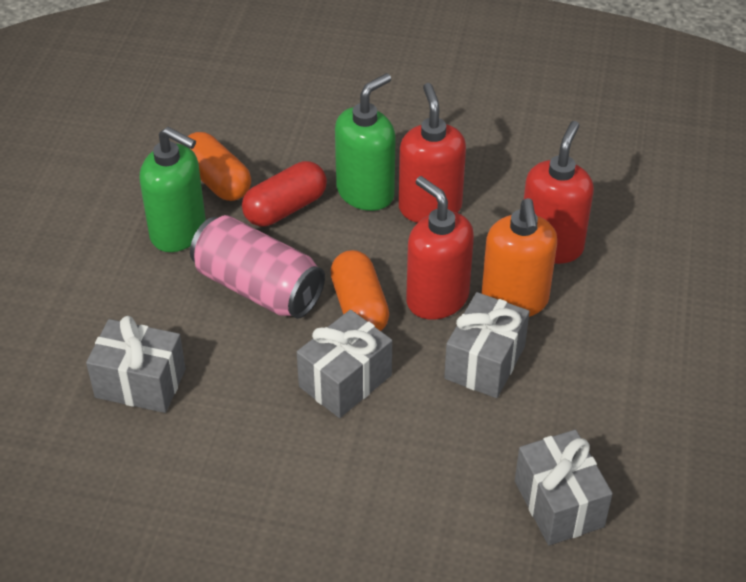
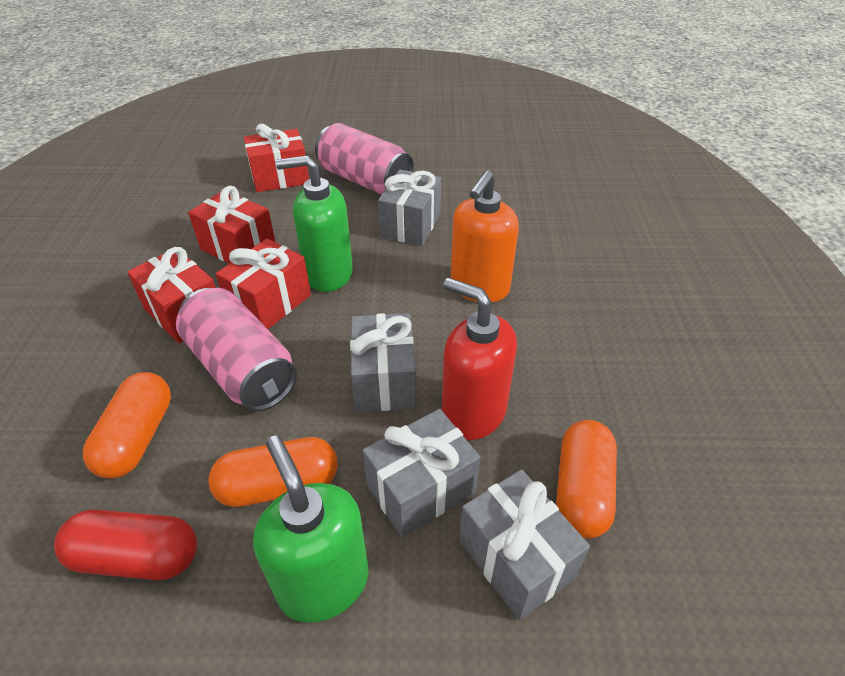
orange capsule: [188,132,251,201] [330,250,389,331] = 2 -> [83,372,171,479] [208,437,338,507] [556,420,617,538] = 3
pink can: [190,215,325,319] = 1 -> [176,288,297,411] [315,123,414,195] = 2
red gift: none = 0 -> [127,247,216,343] [188,186,276,264] [216,239,311,329] [244,124,309,192] = 4
red soap dispenser: [399,83,466,223] [406,176,474,320] [524,121,594,264] = 3 -> [441,278,517,440] = 1

